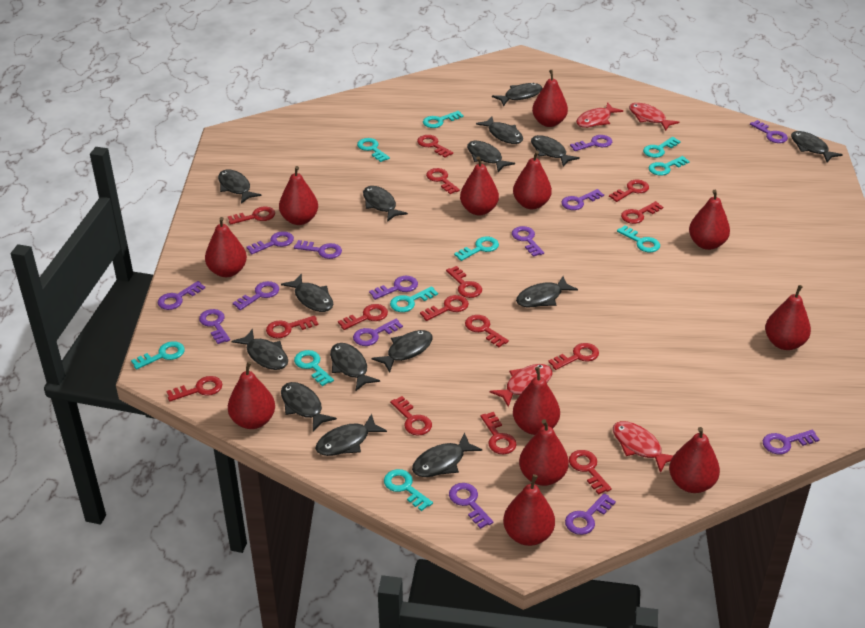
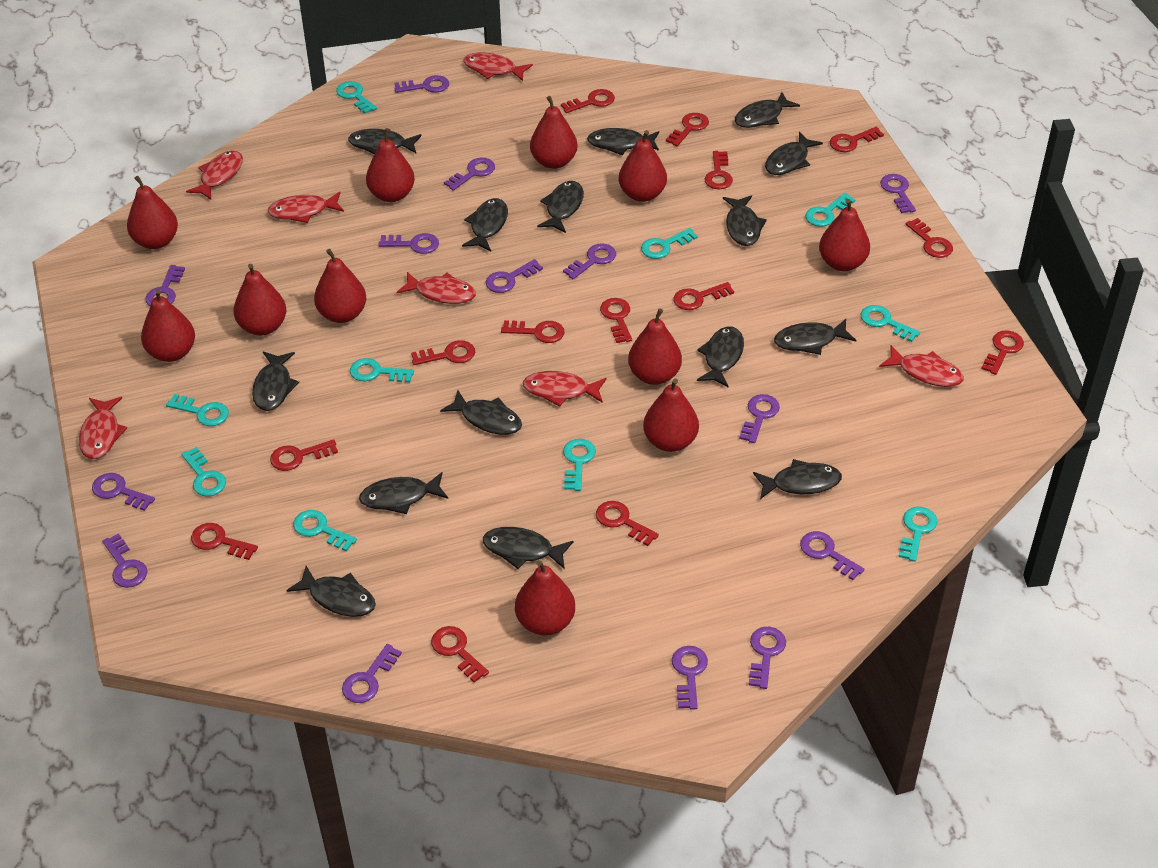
red fish: [489,364,553,407] [576,102,623,128] [613,421,673,473] [629,103,679,131] = 4 -> [79,397,127,459] [186,150,243,200] [267,192,344,223] [397,272,476,304] [463,52,533,81] [523,371,606,406] [879,345,964,387] = 7
red key: [166,376,223,402] [228,206,275,225] [266,315,319,338] [338,304,388,330] [390,396,432,436] [417,135,453,158] [420,295,469,321] [426,168,460,194] [446,266,482,298] [465,315,509,347] [480,412,517,454] [548,343,599,370] [569,450,612,495] [609,180,649,202] [621,201,663,224] = 15 -> [191,523,258,560] [270,439,338,471] [411,340,475,365] [431,626,489,682] [501,320,565,343] [561,89,615,113] [596,501,659,546] [600,298,632,343] [666,113,709,146] [674,282,734,310] [705,151,733,189] [830,127,884,152] [905,218,953,258] [981,330,1024,375] = 14
red pear: [205,217,247,277] [228,361,275,429] [279,166,318,225] [460,156,499,215] [503,474,555,546] [513,151,552,209] [513,367,560,435] [519,419,569,486] [532,70,568,127] [669,427,720,493] [689,190,730,250] [765,285,811,350] = 12 -> [127,176,178,249] [141,289,195,362] [234,264,286,336] [314,249,366,323] [366,128,415,202] [515,560,575,635] [530,96,578,169] [619,130,667,202] [628,308,682,385] [643,379,699,452] [819,199,870,271] = 11

